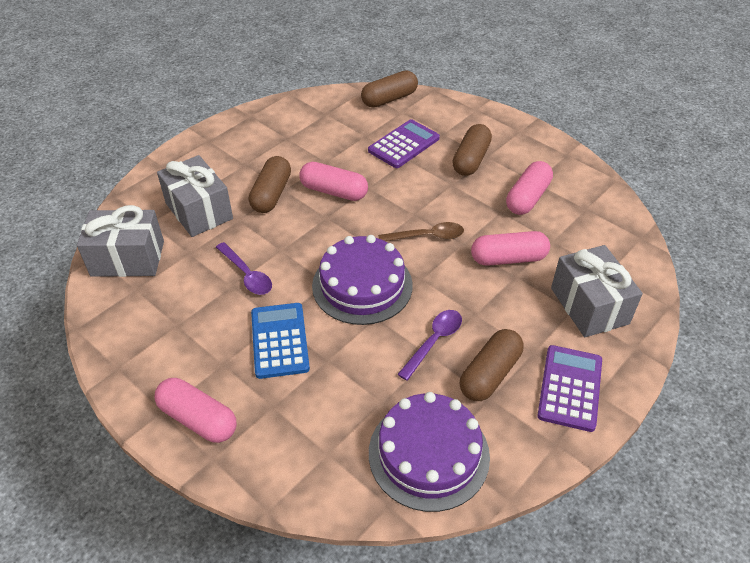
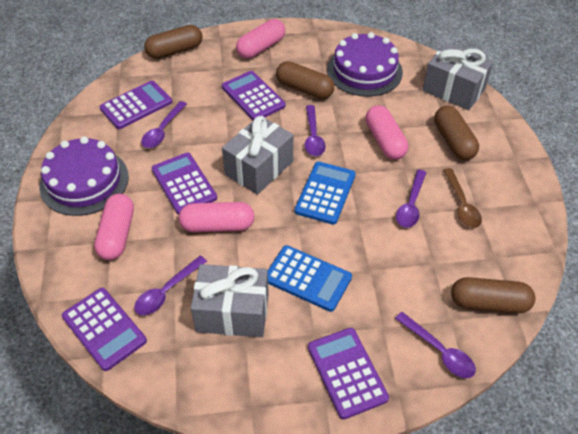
blue calculator: [251,303,310,379] = 1 -> [268,245,352,312] [295,161,356,225] = 2
purple calculator: [368,119,440,168] [537,345,602,432] = 2 -> [62,288,147,371] [100,81,172,129] [152,153,217,215] [222,71,285,120] [308,328,389,419] = 5
purple spoon: [216,242,272,295] [397,310,462,381] = 2 -> [134,256,207,315] [141,101,187,148] [305,105,326,156] [395,312,476,378] [396,170,427,228] = 5

